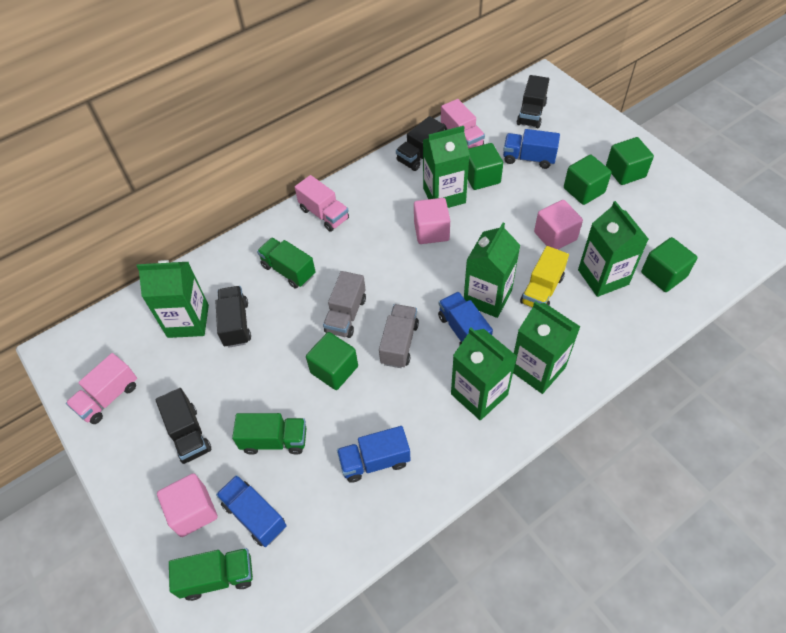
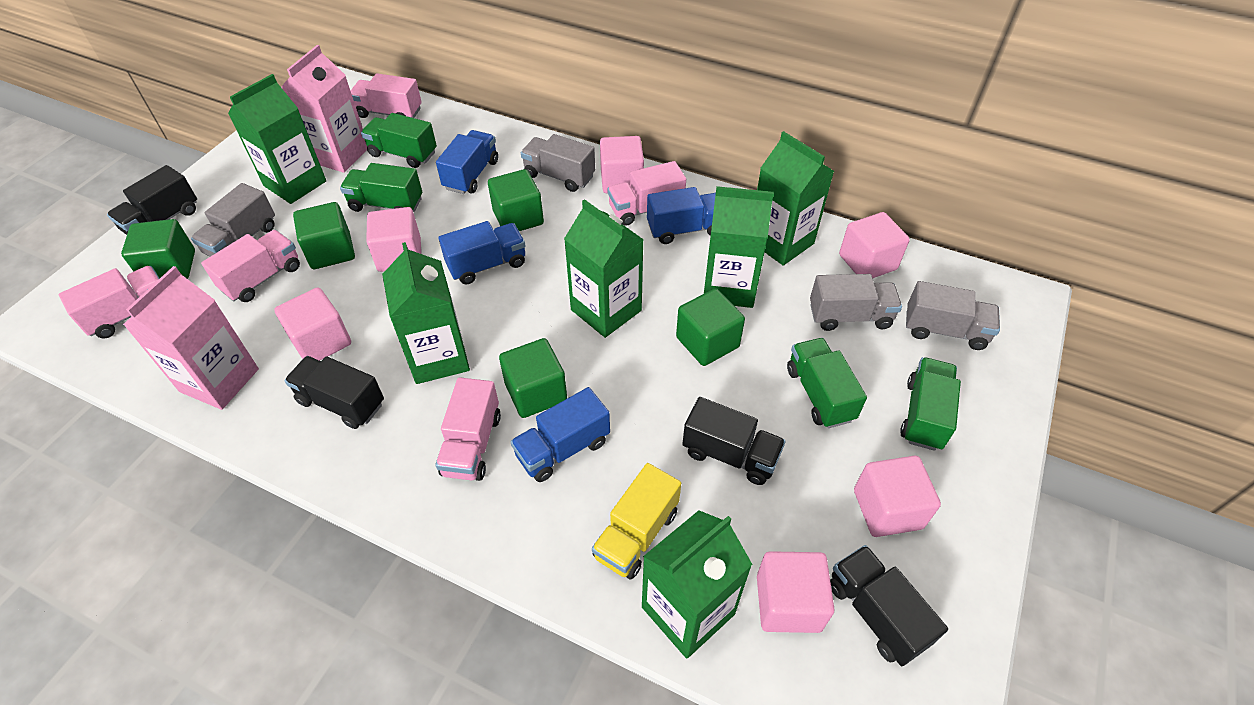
green truck: [169,548,253,601] [232,413,306,455] [257,238,316,289] = 3 -> [340,163,422,212] [361,113,437,168] [787,338,867,428] [900,357,961,451] = 4
grey truck: [323,271,366,338] [379,304,419,368] = 2 -> [191,183,275,257] [521,134,595,192] [810,274,902,331] [906,281,1000,350] = 4
pink carton: none = 0 -> [123,266,259,410] [281,45,367,173] = 2
pink cube: [157,473,218,537] [414,198,450,244] [534,200,583,250] = 3 -> [274,287,351,361] [366,207,421,272] [600,136,644,193] [757,551,835,633] [839,212,910,278] [854,456,941,537] = 6
pink truck: [66,353,137,424] [295,175,349,232] [441,99,485,149] = 3 -> [59,266,160,338] [201,230,300,302] [351,73,422,118] [435,377,501,481] [607,161,686,226] = 5

